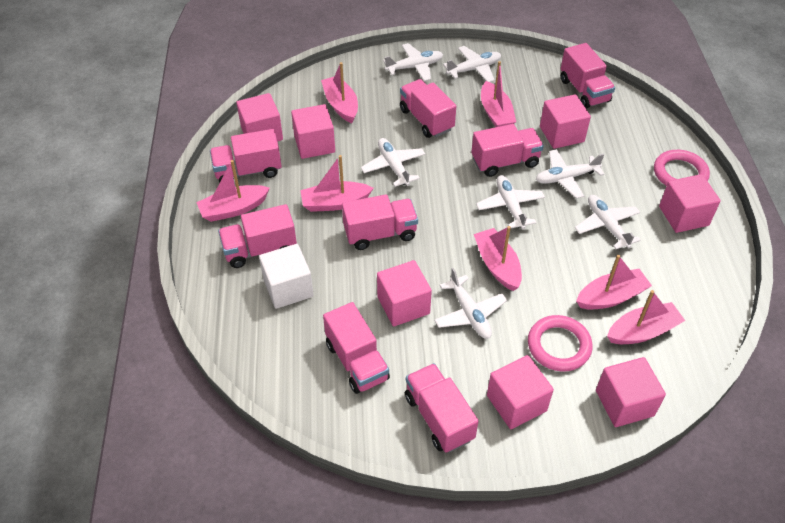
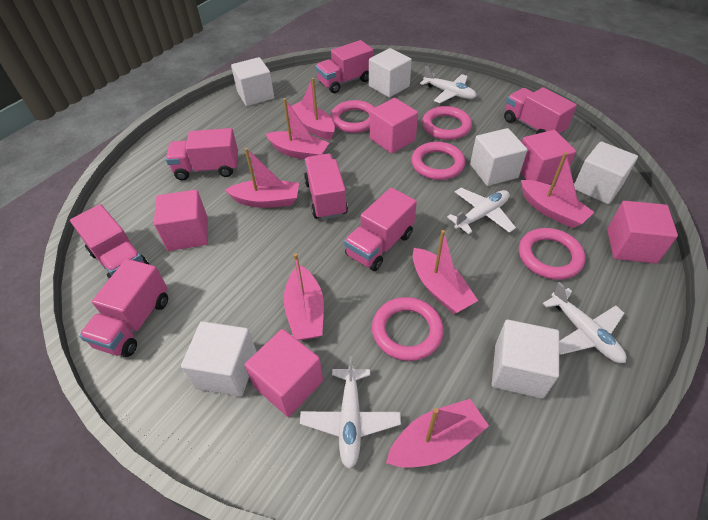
pink cube: [236,93,283,141] [291,104,335,159] [377,260,432,327] [487,355,554,429] [540,94,591,149] [596,357,666,427] [659,174,721,233] = 7 -> [154,190,208,251] [245,329,323,417] [370,98,418,154] [520,130,576,184] [607,201,678,264] = 5
pink ring: [528,315,593,372] [654,150,710,186] = 2 -> [330,100,375,133] [372,297,444,361] [411,142,465,180] [422,106,472,140] [519,228,585,280] = 5
pink truck: [210,129,282,182] [218,204,297,268] [323,302,390,394] [342,194,418,250] [400,79,456,138] [405,363,479,453] [471,124,544,177] [561,43,615,109] = 8 -> [70,204,149,279] [79,259,168,357] [166,128,238,180] [304,154,348,220] [315,40,373,93] [344,188,417,271] [504,87,577,135] = 7
white cube: [259,244,314,309] = 1 -> [181,321,257,397] [231,57,274,106] [369,48,412,97] [470,128,527,186] [492,320,559,399] [574,141,638,204] = 6
white plane: [361,138,425,187] [383,43,443,81] [434,268,507,339] [443,46,501,82] [476,175,545,229] [536,149,604,199] [575,195,641,249] = 7 -> [300,356,401,469] [420,66,476,103] [447,188,516,234] [543,282,626,363] = 4

